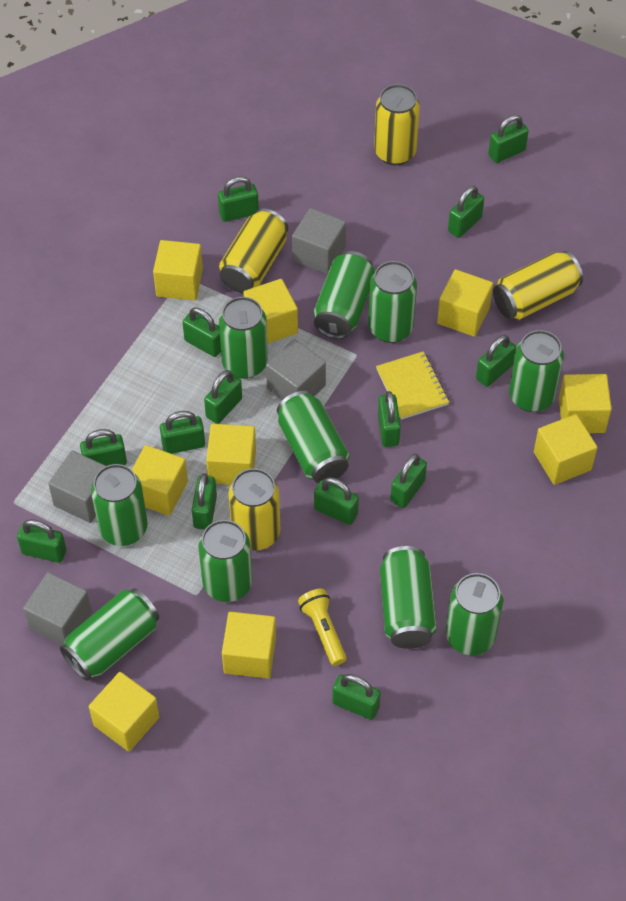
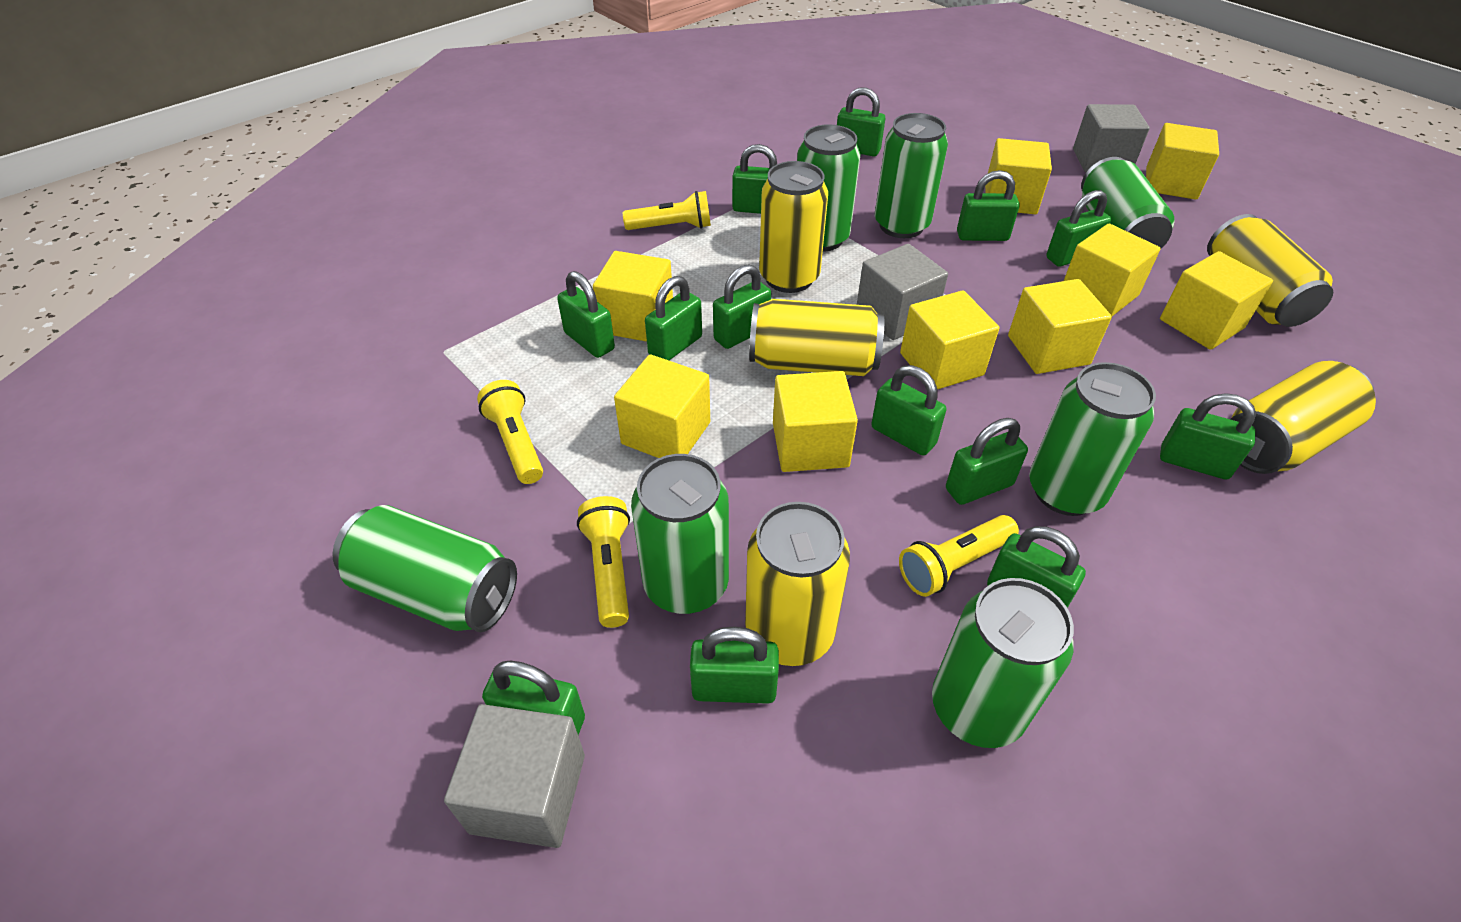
green can: [60,588,159,681] [91,464,147,546] [198,520,252,602] [219,297,268,379] [277,391,349,483] [314,251,375,339] [368,261,417,343] [380,546,437,649] [446,573,503,655] [509,330,564,412] = 10 -> [333,505,517,632] [631,454,729,614] [797,124,861,252] [875,113,948,238] [932,578,1074,748] [1029,362,1156,516] [1081,157,1175,248] = 7
green padlock: [17,519,66,563] [80,429,127,466] [160,411,205,454] [182,307,221,357] [192,473,217,529] [204,370,242,424] [218,176,259,222] [314,477,359,525] [332,674,381,720] [378,391,401,447] [390,454,427,508] [448,186,484,238] [476,335,516,387] [488,115,529,163] = 14 -> [482,660,585,735] [557,271,615,358] [645,276,702,360] [690,627,779,704] [713,264,771,349] [732,144,777,214] [837,87,885,157] [871,365,947,456] [946,418,1028,505] [957,170,1020,241] [987,526,1086,608] [1046,190,1112,267] [1160,393,1256,480] = 13
grey cube: [23,572,92,645] [48,450,105,523] [266,339,326,400] [292,208,346,274] = 4 -> [444,704,585,848] [857,244,948,340] [1073,104,1150,172] = 3
yellow can: [219,209,288,293] [228,468,280,550] [374,84,420,165] [493,251,583,320] = 4 -> [745,502,850,666] [749,299,884,376] [759,161,828,293] [1207,214,1333,327] [1231,361,1376,474] = 5
yellow flashlight: [298,588,347,666] = 1 -> [477,380,543,484] [577,496,630,628] [623,191,711,230] [899,515,1019,597] = 4
yellow notebook: [376,351,449,420] = 1 -> none = 0

